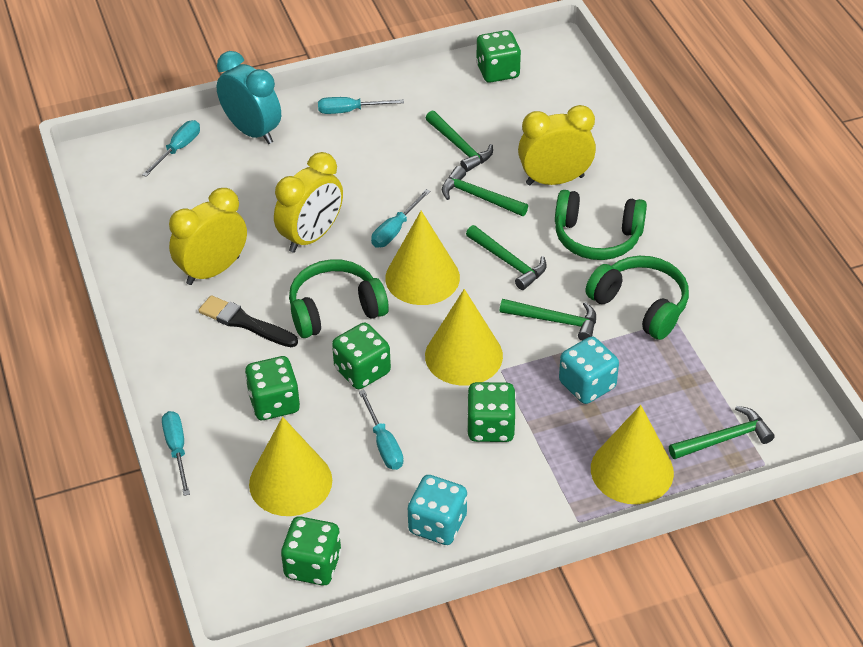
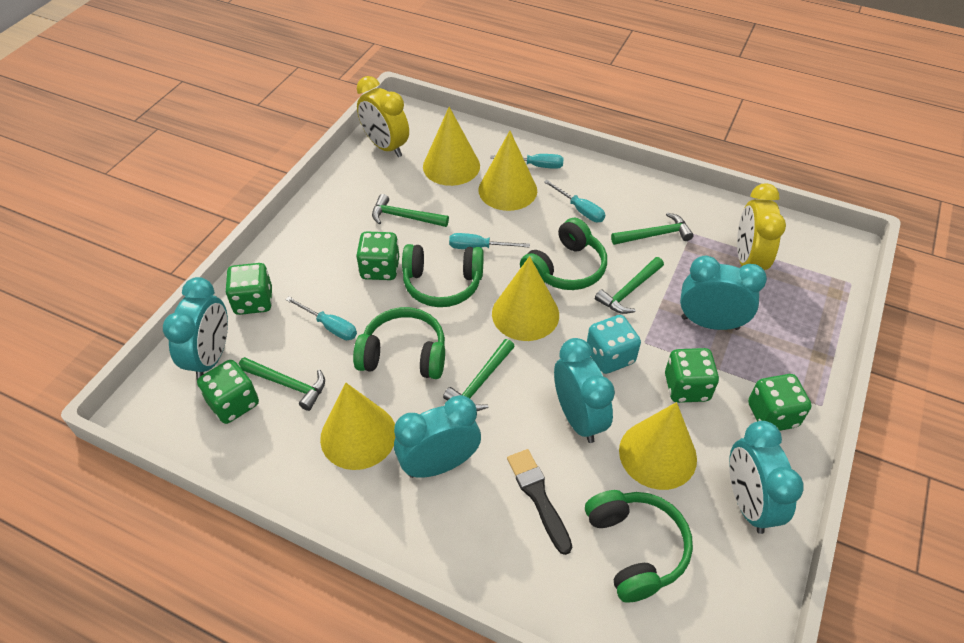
green headphones: [289,259,389,338] [555,190,647,260] [585,256,689,340] = 3 -> [353,307,445,379] [402,244,484,307] [520,218,607,290] [585,490,693,602] = 4
turquoise clock: [217,51,281,144] = 1 -> [163,277,228,380] [394,395,481,478] [554,338,615,443] [680,256,767,330] [729,421,804,534] = 5
turquoise dice: [408,475,467,545] [559,336,619,404] = 2 -> [587,315,641,374] = 1
turquoise screwdriver: [142,120,200,177] [162,411,190,496] [318,97,404,114] [359,390,403,470] [371,189,431,248] = 5 -> [285,297,357,340] [449,233,530,249] [490,154,564,169] [544,180,605,222] = 4
yellow clock: [169,188,247,285] [274,152,343,253] [518,105,596,185] = 3 -> [357,76,409,157] [737,183,786,270] = 2
yellow cone: [249,417,332,516] [385,211,460,305] [425,289,503,386] [591,405,674,504] = 4 -> [320,383,395,470] [423,107,480,186] [478,131,537,211] [492,256,559,341] [619,402,697,490] = 5

